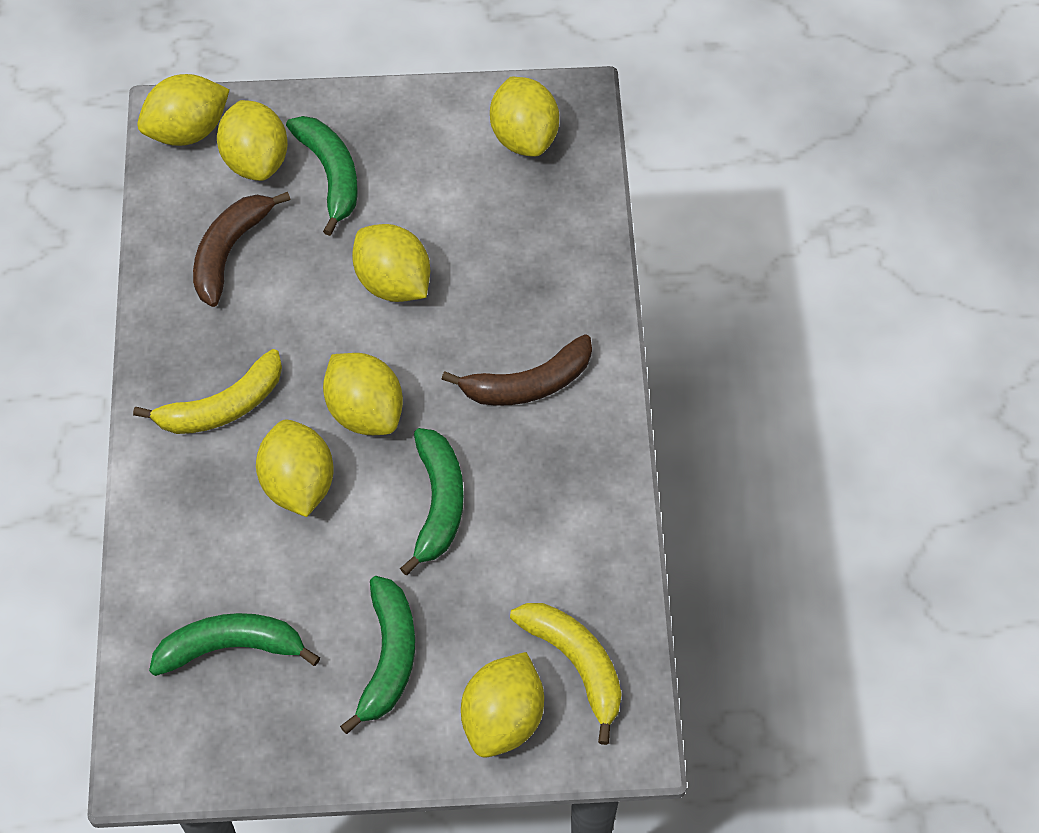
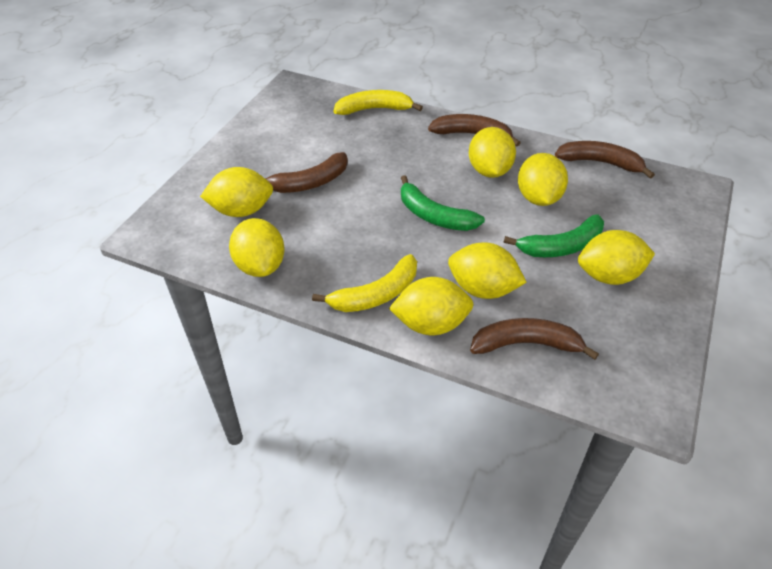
brown banana: [193,192,291,307] [441,334,592,406] = 2 -> [266,152,348,193] [428,114,521,146] [470,318,599,360] [555,141,655,179] = 4
green banana: [149,613,320,676] [286,116,358,236] [340,576,415,734] [400,428,464,575] = 4 -> [401,175,485,231] [504,214,604,257] = 2

